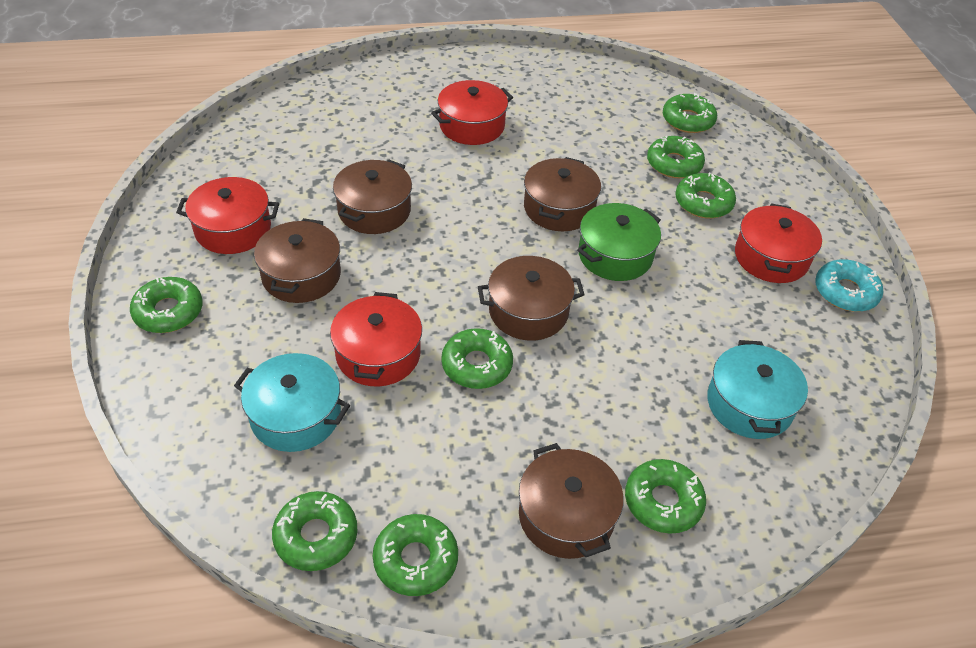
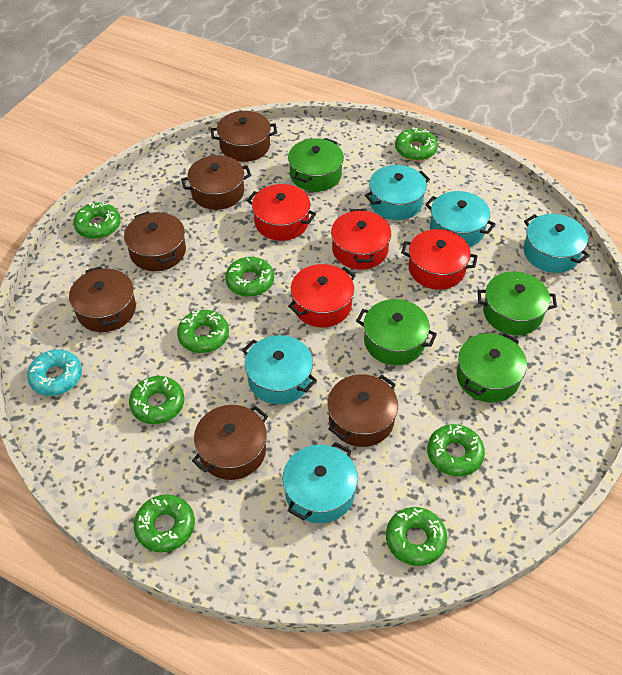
brown pot: [254,218,341,303] [333,159,412,234] [478,256,585,341] [519,443,624,559] [524,157,601,231] = 5 -> [69,266,136,332] [124,212,186,271] [181,155,251,210] [192,405,268,480] [211,111,277,162] [327,374,398,447] = 6
green pot: [577,203,661,281] = 1 -> [288,138,344,192] [356,299,437,365] [457,333,527,403] [477,272,557,335] = 4
turquoise pot: [234,353,350,452] [707,340,808,439] = 2 -> [242,335,317,404] [283,442,358,523] [365,165,430,220] [425,191,496,247] [524,214,590,273] = 5

